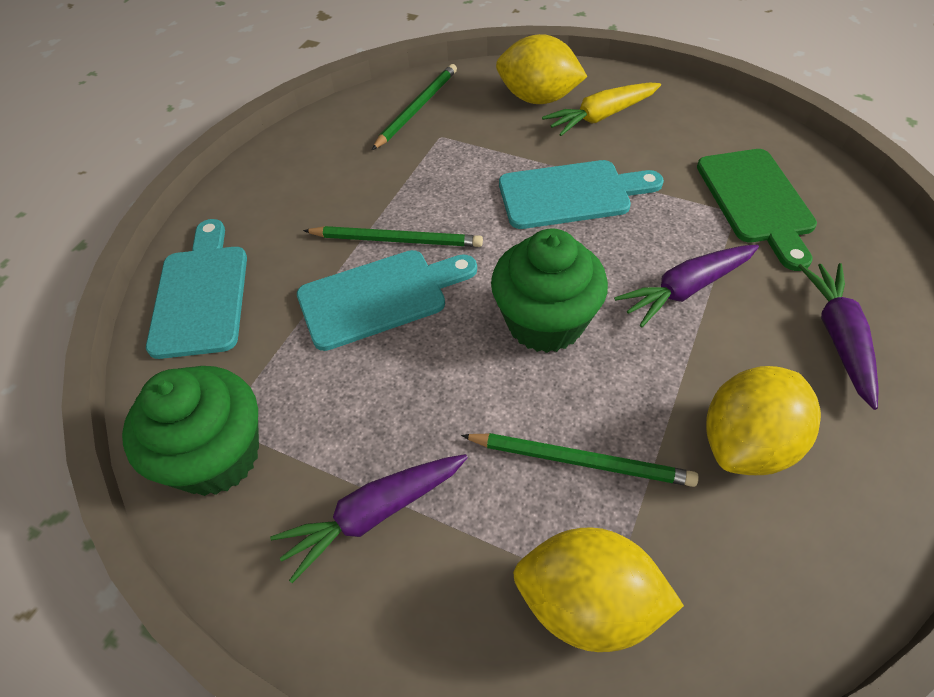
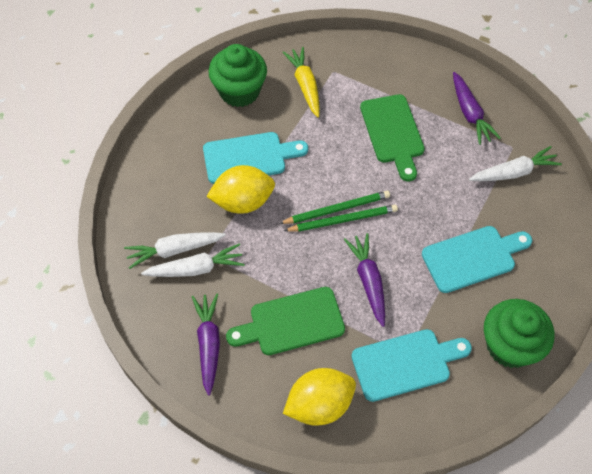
green cutting board: [697,149,817,271] = 1 -> [226,287,345,355] [360,94,425,181] = 2
green pencil: [303,226,483,247] [372,64,457,150] [461,433,699,487] = 3 -> [279,191,390,224] [284,205,398,232] = 2
white carrot: none = 0 -> [124,232,226,269] [141,243,245,277] [469,146,562,181] = 3
yellow lemon: [496,34,588,104] [513,527,684,652] [706,366,821,475] = 3 -> [206,165,275,214] [283,368,356,426] = 2

